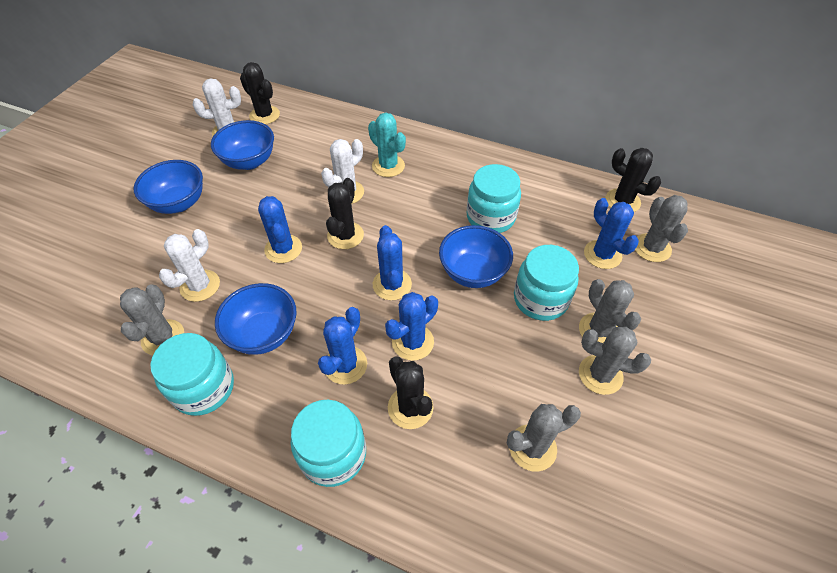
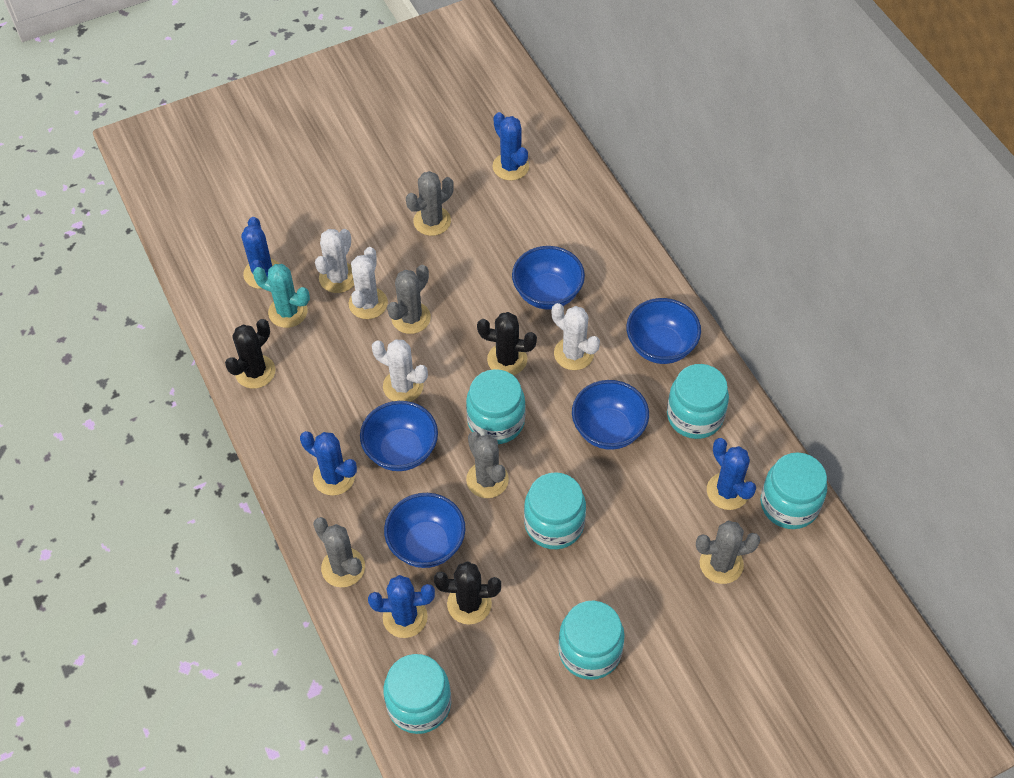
black cactus: [240,62,280,124] [326,178,364,249] [388,357,433,429] [605,148,661,212] = 4 -> [225,319,276,389] [434,561,501,624] [477,312,537,375] = 3
blue bowl: [134,160,203,214] [211,120,274,170] [215,283,297,355] [439,225,513,288] = 4 -> [360,401,438,471] [384,493,465,568] [512,246,585,309] [572,380,649,450] [626,298,701,364] = 5
turquoise jar: [150,333,234,416] [291,400,366,487] [466,164,521,233] [514,245,579,321] = 4 -> [383,654,451,734] [466,369,526,444] [524,472,586,549] [558,601,625,680] [667,364,729,439] [761,452,827,529] = 6
white cactus: [159,229,220,302] [193,78,241,136] [321,139,364,204] = 3 -> [315,229,354,293] [349,247,388,319] [372,339,428,402] [552,303,600,370] = 4

